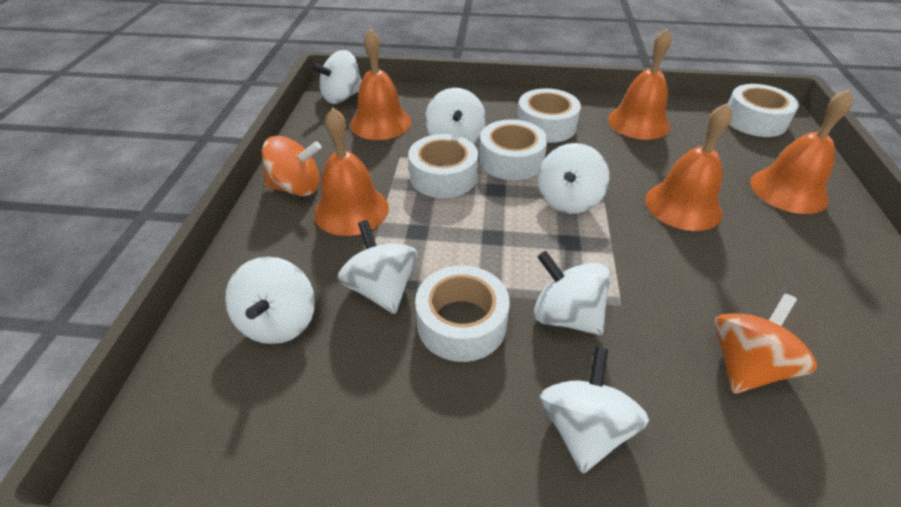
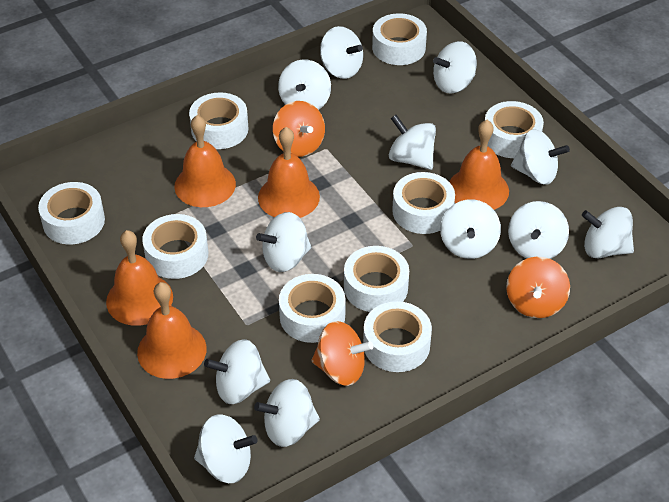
orange spinning top: [262,136,321,196] [714,294,817,394] = 2 -> [273,101,325,157] [311,321,373,386] [506,257,570,318] = 3
white spinning top: [225,257,315,344] [311,50,362,104] [337,220,418,314] [425,88,486,144] [534,251,611,335] [538,143,609,214] [539,347,649,474] = 7 -> [194,414,258,483] [204,339,270,404] [254,379,320,447] [256,212,311,272] [278,60,331,110] [320,26,363,79] [389,115,436,170] [433,41,477,94] [440,199,501,259] [508,201,569,259] [511,129,570,185] [582,207,634,258] = 12
white tape: [408,134,478,198] [415,265,510,362] [479,119,548,180] [517,88,581,143] [728,84,799,137] = 5 -> [38,182,105,245] [142,214,208,279] [189,92,249,149] [279,274,346,343] [344,246,409,312] [363,301,432,372] [372,13,427,65] [392,172,455,234] [485,101,544,158] = 9

